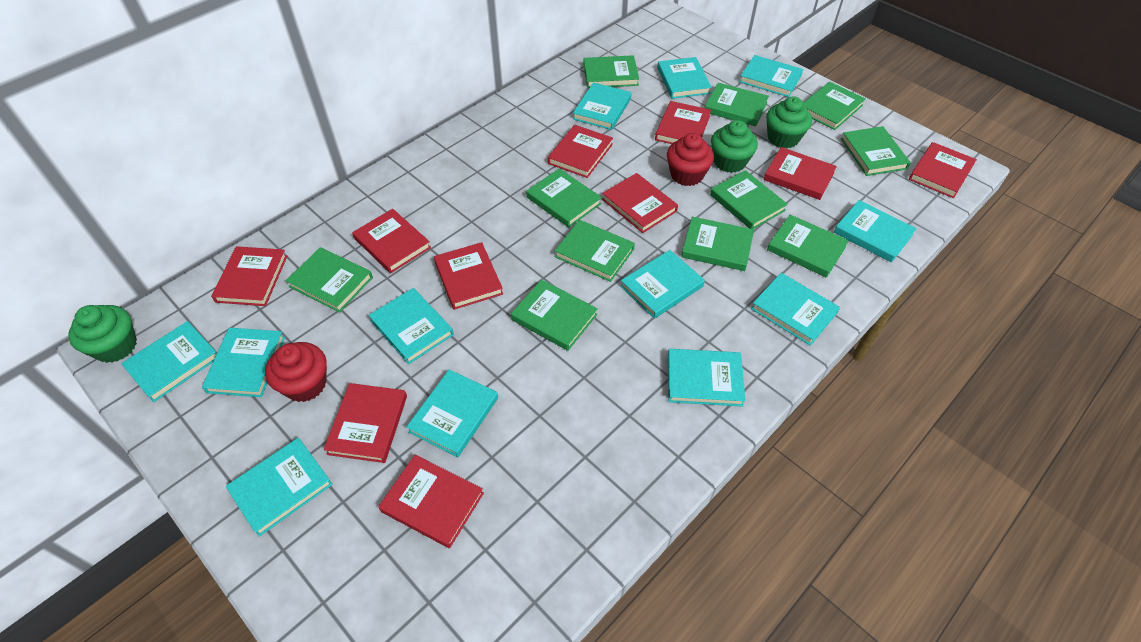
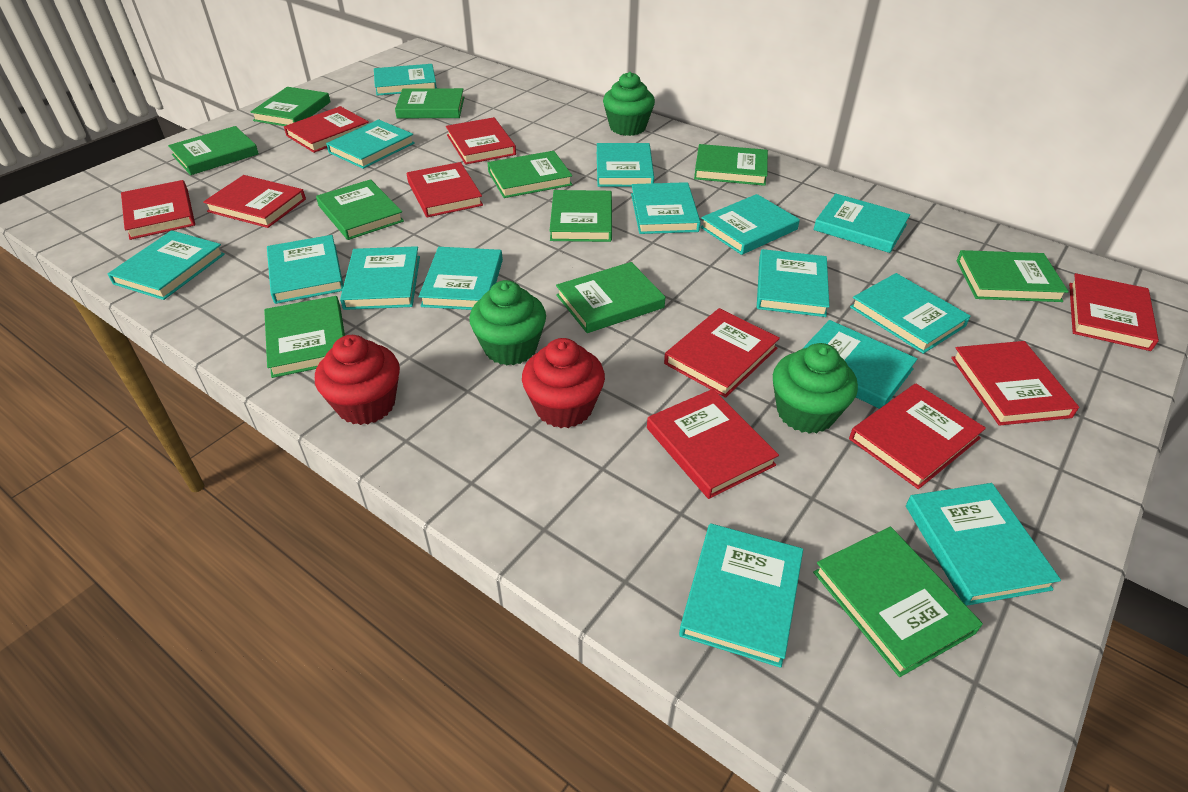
turquoise book: [121,321,217,402] [202,328,285,397] [226,438,333,537] [368,288,454,364] [406,370,498,457] [573,82,632,130] [620,250,705,319] [657,57,712,99] [668,349,746,407] [739,55,803,97] [751,273,840,346] [834,200,916,263] = 12 -> [108,230,225,300] [267,235,343,304] [326,120,415,169] [340,246,420,310] [374,64,437,96] [419,247,503,310] [597,143,654,187] [631,182,701,234] [679,523,803,668] [700,194,800,255] [757,249,830,317] [802,320,917,409] [814,194,910,253] [850,273,971,354] [906,483,1061,606] = 15

